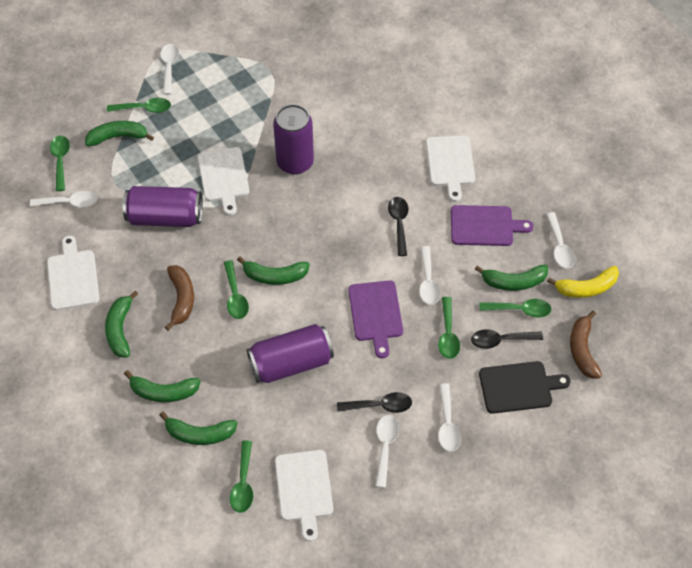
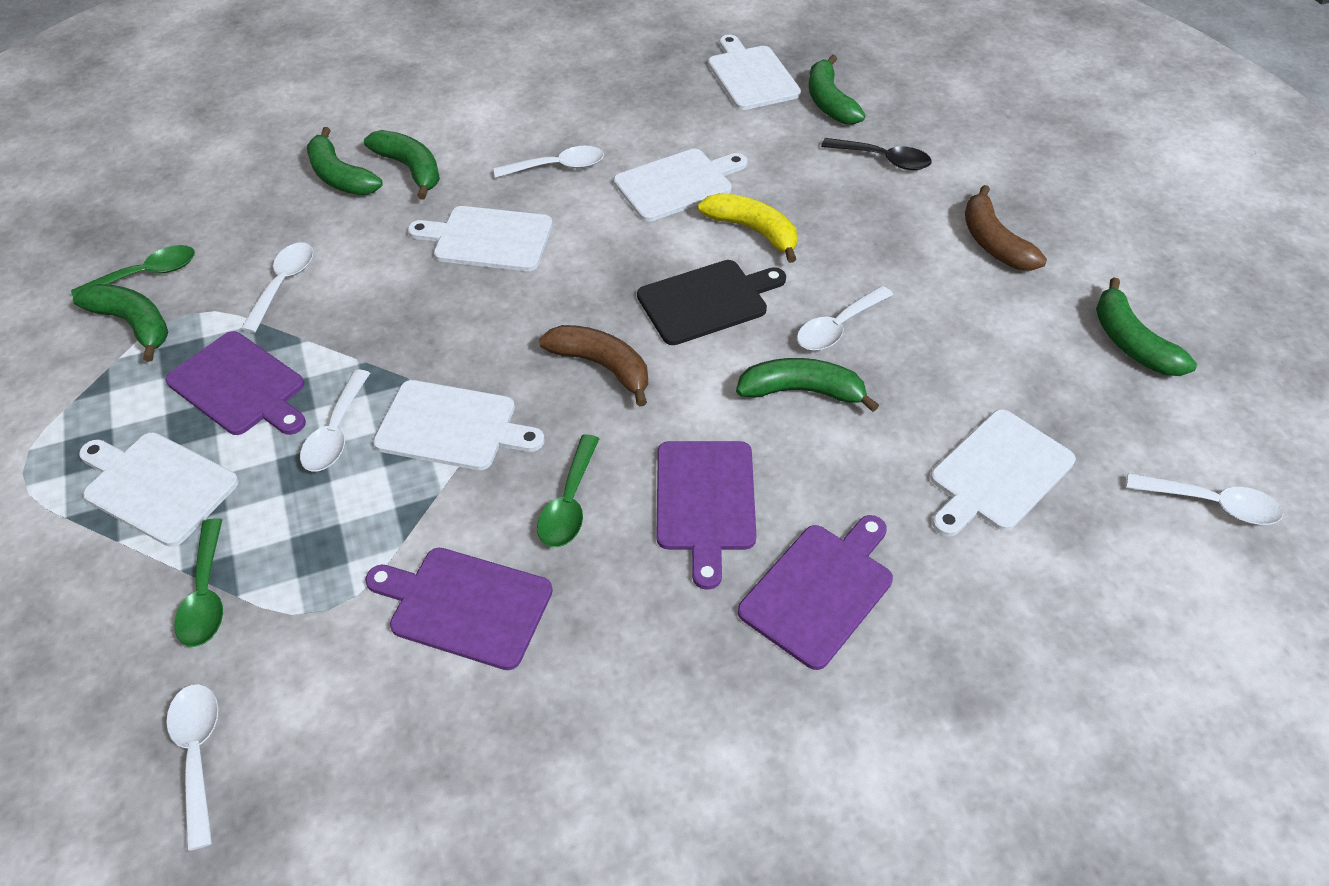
black spoon: [337,392,412,413] [388,197,408,256] [471,329,543,349] = 3 -> [821,138,932,170] = 1
green spoon: [50,136,70,191] [107,98,171,113] [224,260,249,319] [230,440,253,513] [438,297,460,359] [479,299,551,317] = 6 -> [71,245,195,297] [174,518,223,647] [537,434,599,547] = 3
purple can: [123,186,203,227] [247,324,334,383] [273,104,314,175] = 3 -> none = 0
purple cutting board: [349,280,403,358] [451,205,534,246] = 2 -> [166,331,306,435] [365,548,553,670] [657,441,756,590] [738,515,893,670] = 4
white cutting board: [47,236,99,310] [198,147,249,215] [275,450,333,542] [426,135,475,202] = 4 -> [79,432,239,547] [373,380,545,470] [408,206,553,271] [614,149,747,222] [708,35,801,110] [930,409,1076,537] = 6

